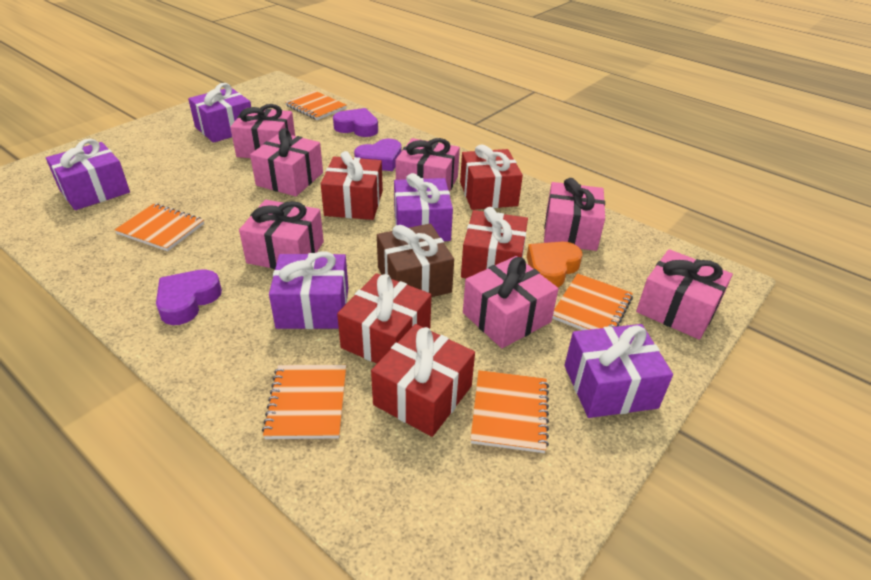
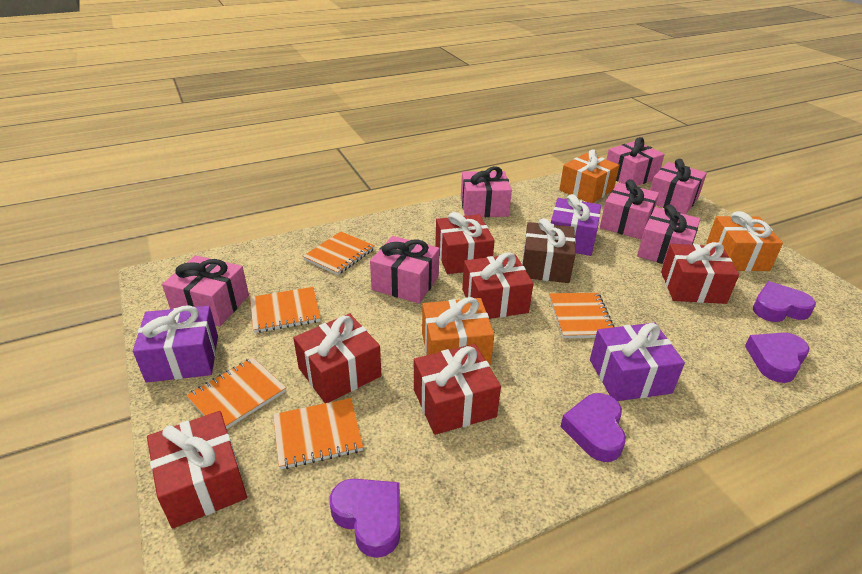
orange gift: none = 0 -> [422,297,494,365] [559,149,620,203] [706,211,783,271] = 3
orange heart: [527,242,582,287] = 1 -> none = 0
purple gift: [46,139,130,210] [188,83,251,143] [269,252,348,329] [394,173,453,241] [564,324,673,418] = 5 -> [133,305,218,382] [551,194,601,256] [590,323,685,401] = 3
purple heart: [156,269,222,325] [333,108,378,137] [354,139,402,171] = 3 -> [330,479,400,558] [560,393,626,462] [745,333,809,383] [753,281,816,322] = 4
red gift: [321,151,383,220] [337,273,432,363] [371,324,475,437] [460,144,523,210] [461,207,528,278] = 5 -> [147,411,247,529] [293,313,381,403] [414,344,501,435] [435,212,495,274] [462,252,533,319] [661,242,739,304] = 6

